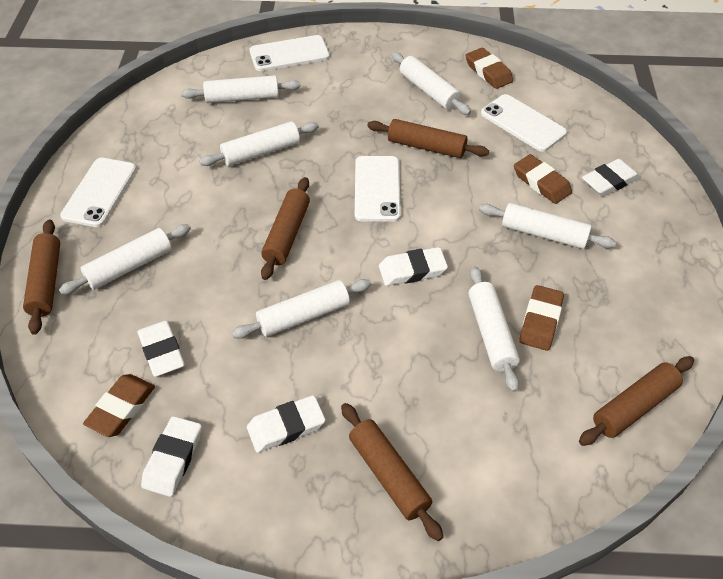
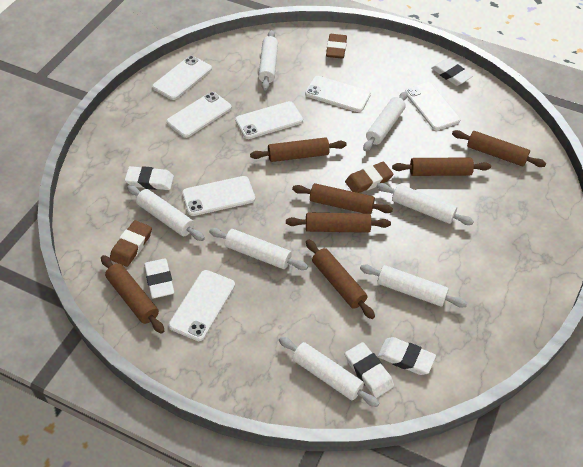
brown eraser: [83,374,155,437] [466,48,513,89] [514,154,572,204] [519,285,564,351] = 4 -> [110,220,152,267] [326,34,347,59] [345,162,393,193] = 3
brown rolling pin: [23,219,60,335] [261,177,310,280] [341,403,443,541] [367,119,489,158] [579,356,694,446] = 5 -> [101,255,164,334] [250,137,347,162] [286,212,391,233] [292,183,393,214] [306,239,375,319] [392,157,491,176] [452,130,546,167] = 7
white phone: [60,158,136,227] [250,35,330,71] [355,156,401,222] [481,94,567,152] = 4 -> [152,56,212,100] [167,92,232,138] [169,270,235,341] [182,176,255,216] [235,101,303,139] [305,76,371,112] [405,82,461,130] = 7

